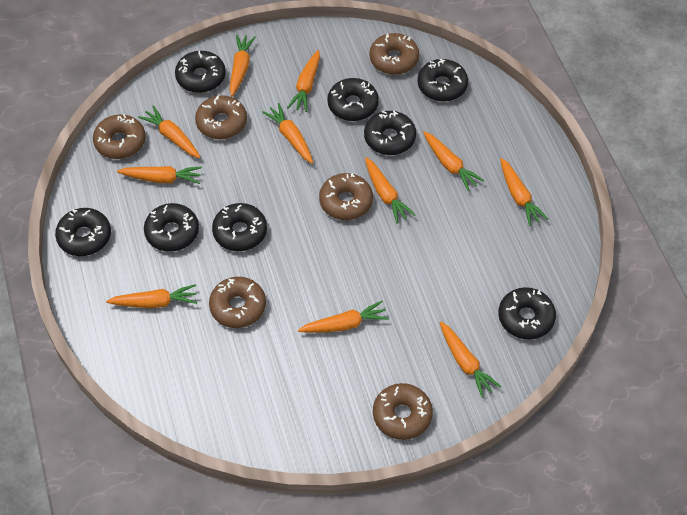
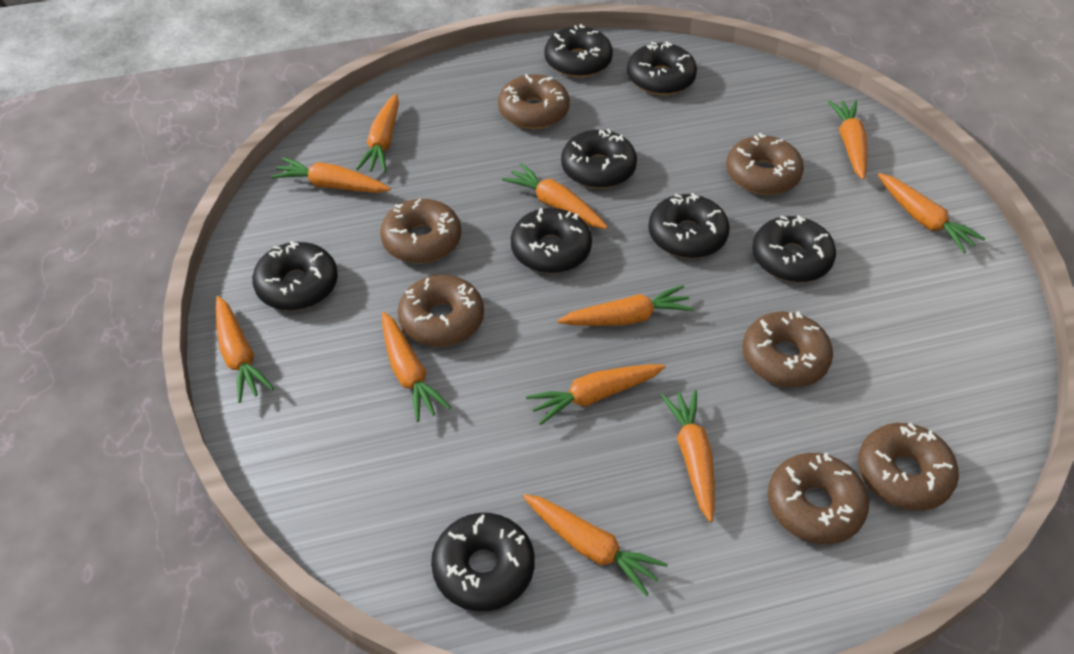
brown donut: [93,114,146,159] [195,95,247,139] [209,277,266,328] [319,173,373,220] [369,33,419,75] [373,383,433,440] = 6 -> [380,199,461,263] [398,275,484,347] [498,74,570,129] [726,133,804,195] [742,311,833,387] [768,453,869,544] [858,423,959,511] = 7

